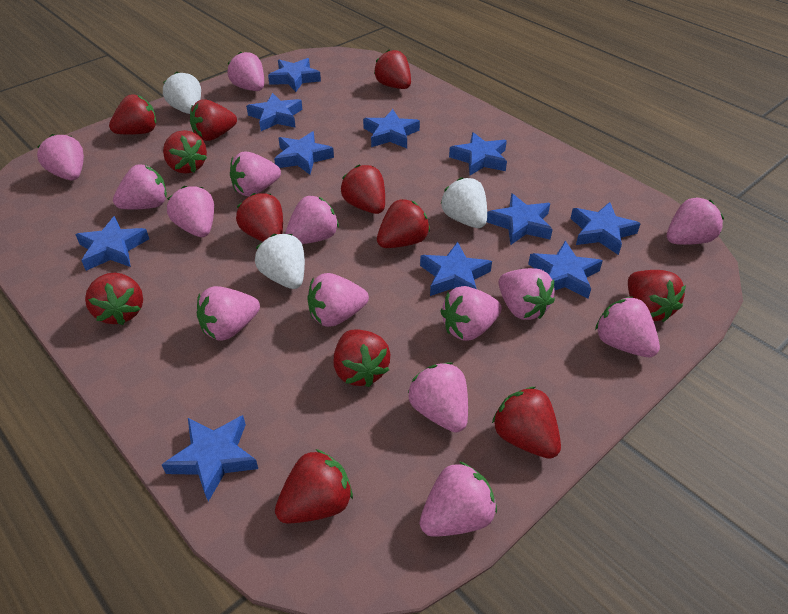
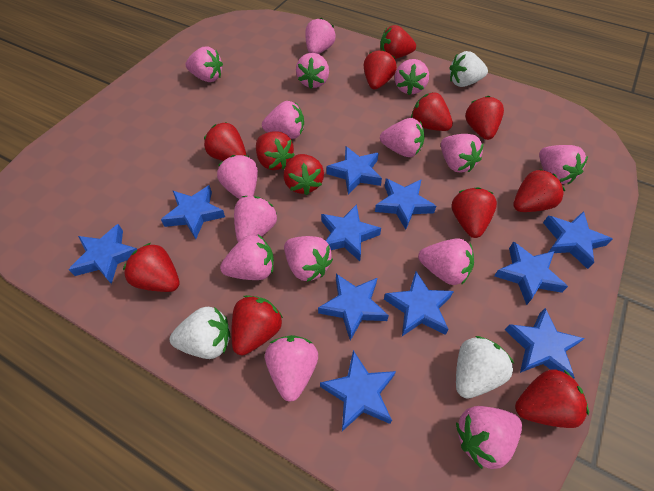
pink strawberry: [37,134,84,180] [113,164,167,209] [167,186,214,237] [197,286,260,341] [227,51,264,91] [230,152,281,197] [285,195,339,244] [307,273,369,327] [408,362,468,433] [420,461,497,537] [440,286,502,341] [498,268,555,320] [595,296,660,357] [667,197,724,245] = 14 -> [186,46,223,82] [217,155,258,199] [220,235,274,280] [234,196,277,242] [262,101,304,139] [265,335,318,402] [284,236,333,282] [296,53,329,88] [306,18,336,54] [380,118,425,157] [395,59,429,95] [418,238,474,285] [441,134,484,173] [456,406,522,469] [539,145,588,184] = 15

